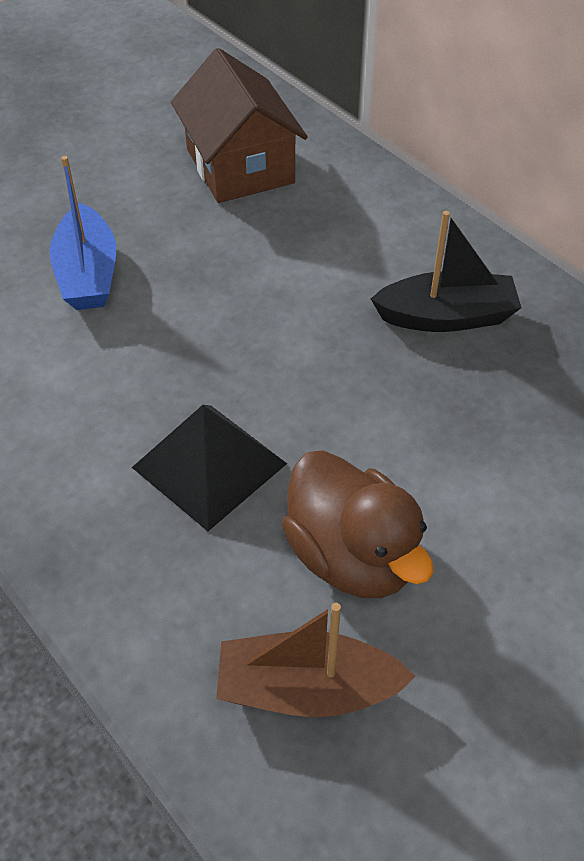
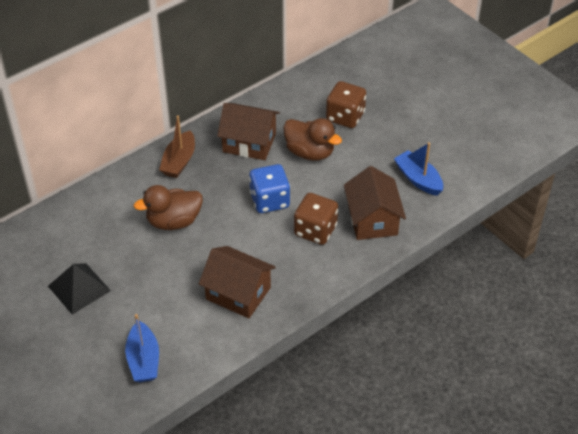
black boat: [371,211,522,332] = 1 -> none = 0
blue boat: [49,156,116,310] = 1 -> [125,314,159,382] [394,142,443,196] = 2
blue dice: none = 0 -> [249,164,290,213] = 1
brown dice: none = 0 -> [294,193,338,245] [326,81,366,128] = 2
brown duck: [282,450,433,598] = 1 -> [134,185,203,230] [283,118,342,161] = 2
brown house: [171,48,308,203] = 1 -> [199,246,276,318] [217,103,280,160] [344,166,406,240] = 3

